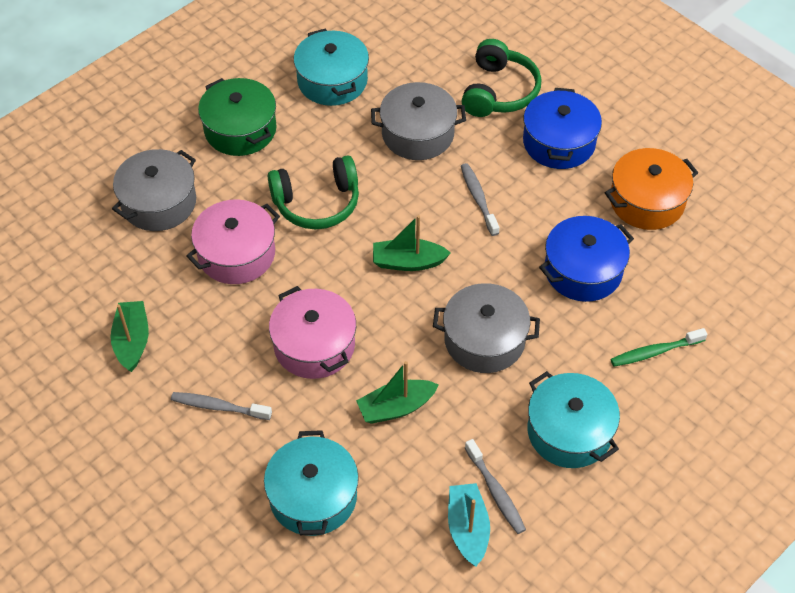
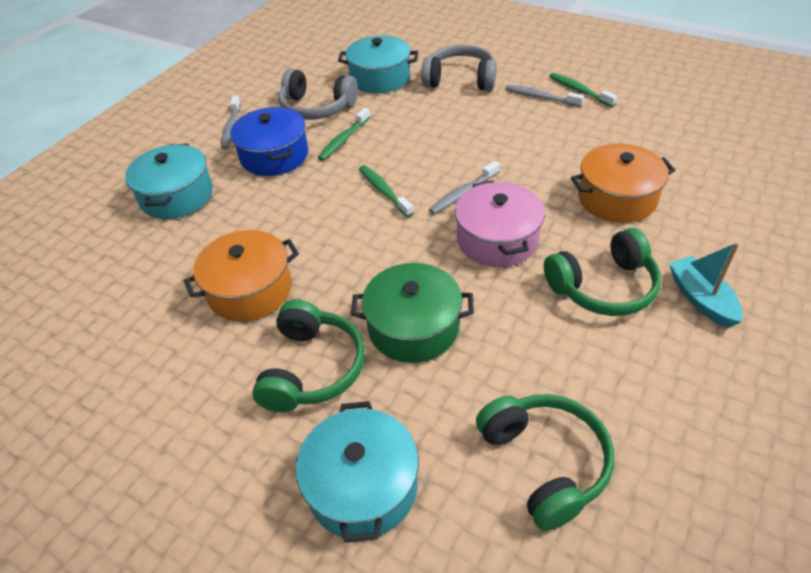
blue pot: [523,88,602,169] [539,216,634,302] = 2 -> [230,107,308,176] = 1
green boat: [111,301,149,372] [356,361,439,424] [373,215,451,271] = 3 -> none = 0
green headphones: [268,155,359,229] [462,39,541,117] = 2 -> [252,300,365,412] [476,394,614,531] [544,228,661,316] = 3
green toothbrush: [611,328,707,366] = 1 -> [318,108,370,161] [359,165,414,217] [549,73,617,107] = 3
grey headphones: none = 0 -> [278,69,358,120] [421,45,496,91] = 2
grey pot: [112,149,196,231] [371,82,466,160] [433,283,540,373] = 3 -> none = 0
orange pot: [605,148,698,230] = 1 -> [184,230,299,321] [571,144,675,223] = 2
pink pot: [186,200,280,284] [269,286,356,379] = 2 -> [455,181,545,267] = 1

